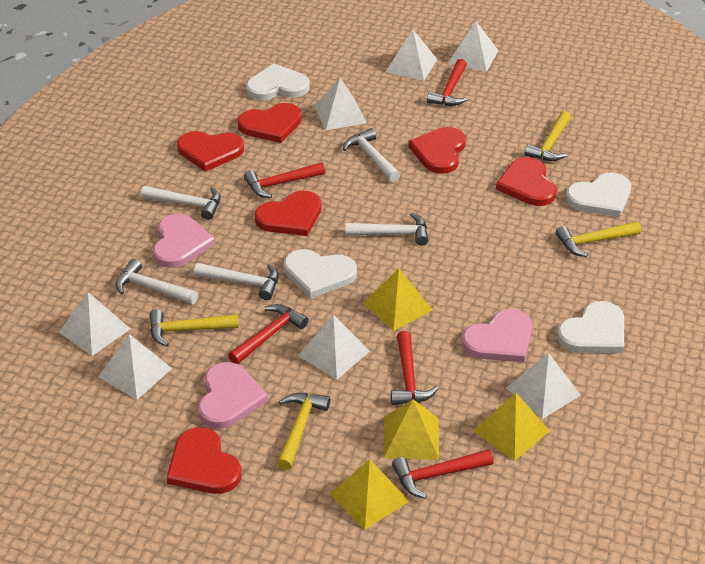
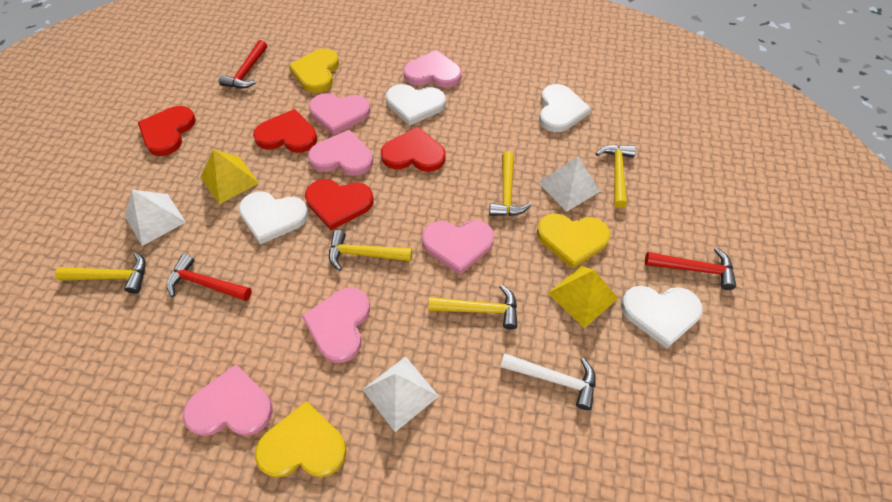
pink heart: [153,214,215,268] [198,362,268,429] [462,309,533,362] = 3 -> [183,365,273,436] [302,288,370,363] [308,130,373,176] [309,93,370,135] [404,50,462,88] [422,220,494,275] = 6
red hammer: [228,304,309,364] [244,162,325,198] [391,331,439,405] [392,449,493,499] [427,59,467,106] = 5 -> [167,254,252,301] [219,40,267,88] [645,247,736,290] = 3
red heart: [166,427,242,494] [177,131,244,172] [237,103,302,143] [255,190,321,236] [408,127,466,174] [496,157,557,206] = 6 -> [138,106,196,156] [253,109,317,153] [305,179,374,230] [381,127,446,172] = 4
white hammer: [115,259,198,304] [141,186,221,220] [194,263,279,300] [343,128,400,182] [346,212,428,246] = 5 -> [500,353,596,410] = 1
white pyramid: [59,292,130,356] [98,334,172,400] [298,315,370,380] [314,78,367,130] [386,30,438,81] [448,21,499,72] [506,353,581,419] = 7 -> [125,190,186,246] [362,356,439,432] [538,156,600,211] = 3
yellow hammer: [149,309,239,346] [277,393,330,470] [525,111,571,161] [556,221,641,257] = 4 -> [55,252,146,294] [329,230,412,271] [428,285,518,330] [489,151,531,216] [596,144,636,208] = 5
yellow heart: none = 0 -> [255,401,347,478] [288,48,339,93] [537,213,611,269] = 3
yellow pyramid: [329,459,409,530] [363,268,432,331] [383,399,439,460] [473,393,549,461] = 4 -> [201,149,259,204] [548,266,618,328] = 2

